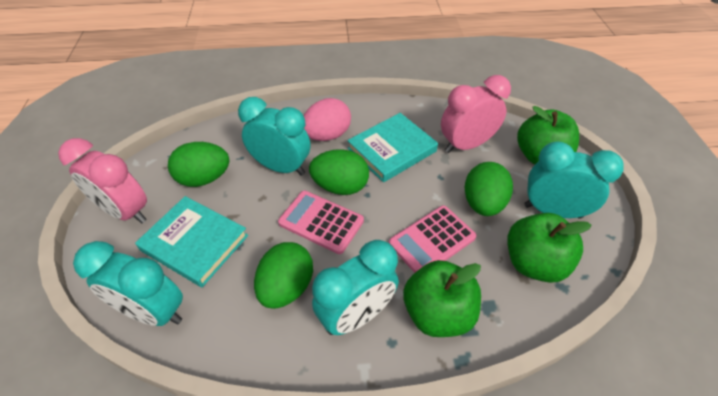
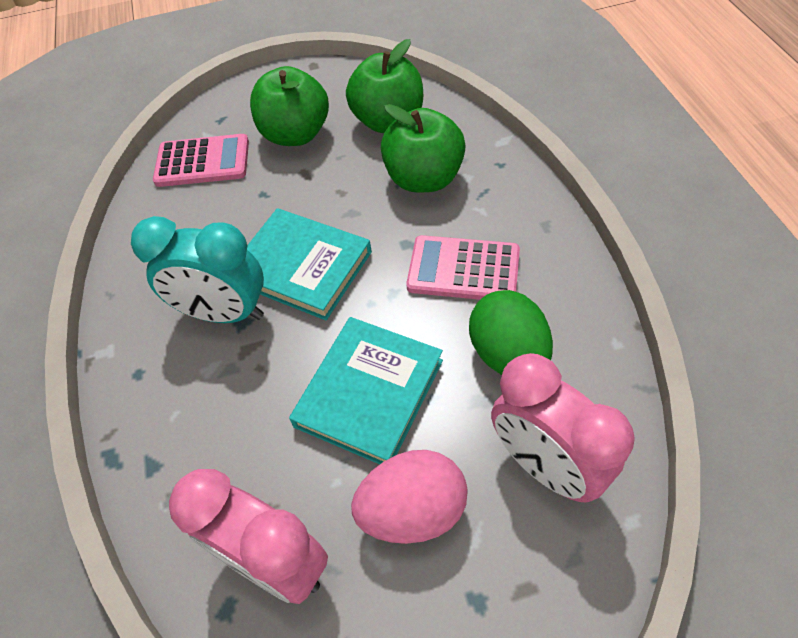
green egg: [168,142,230,187] [254,242,313,309] [309,149,369,195] [465,162,513,216] = 4 -> [469,290,553,375] = 1
turquoise clock: [73,241,183,326] [238,97,310,176] [312,240,399,335] [524,141,624,219] = 4 -> [131,216,264,323] = 1

